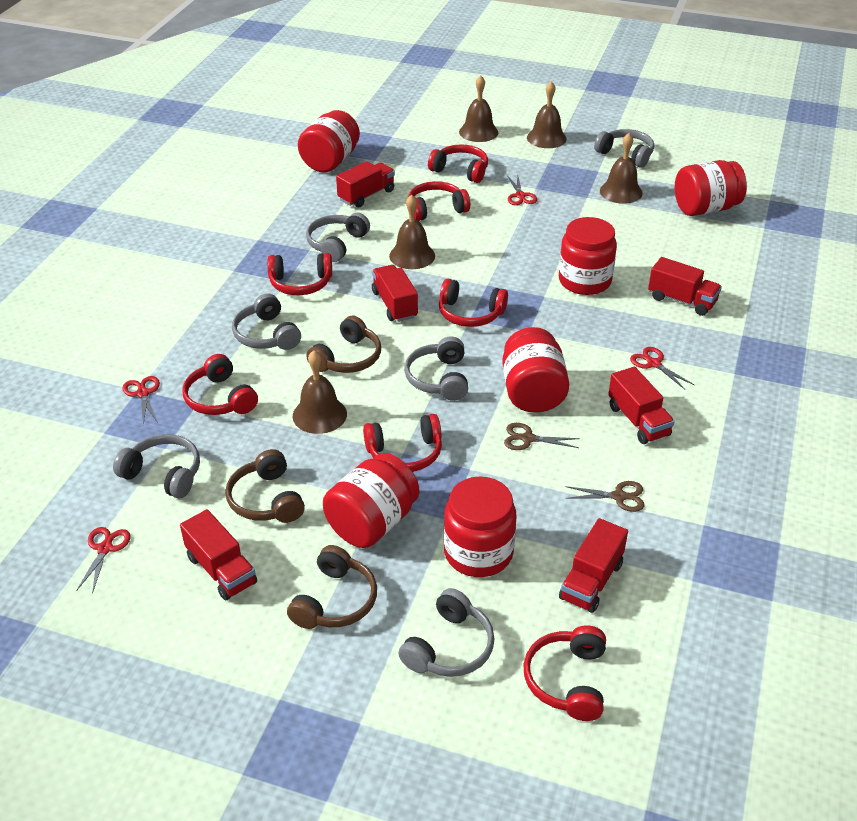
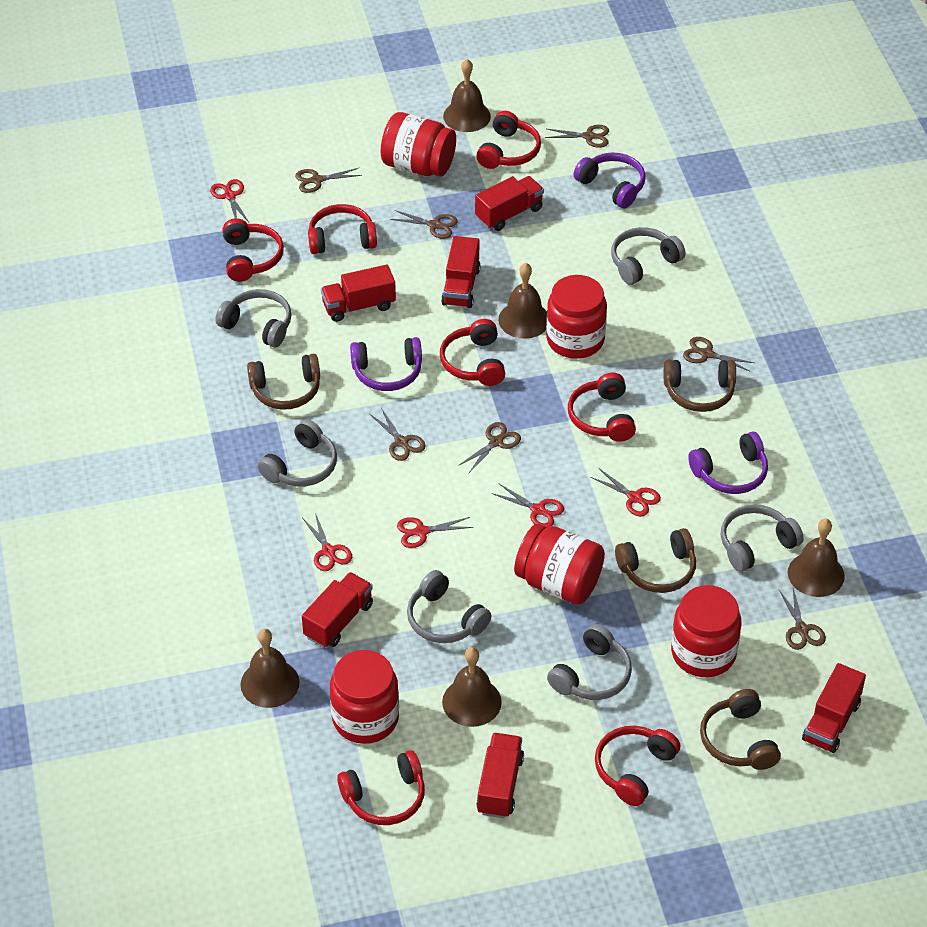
brown headphones: [225,449,305,523] [287,545,377,629] [306,316,381,373] = 3 -> [247,354,320,410] [615,528,696,593] [664,360,736,412] [700,689,781,770] = 4
brown scissors: [504,423,580,450] [565,481,645,512] = 2 -> [295,168,362,193] [370,408,426,461] [390,210,458,239] [458,422,521,473] [545,125,609,148] [683,337,754,371] [779,588,826,650] = 7
purple headphones: none = 0 -> [350,337,422,391] [574,153,645,208] [688,432,768,494] = 3
red jar: [298,110,360,172] [323,453,419,548] [444,476,516,577] [502,327,569,413] [559,217,617,295] [675,160,747,216] = 6 -> [330,650,399,744] [381,112,456,177] [514,524,605,605] [546,275,607,359] [671,585,741,677] = 5
red scissors: [76,527,131,594] [123,376,160,426] [508,176,537,205] [630,347,694,389] = 4 -> [210,179,249,222] [303,513,352,571] [397,517,473,548] [491,484,564,527] [590,468,661,516] = 5

